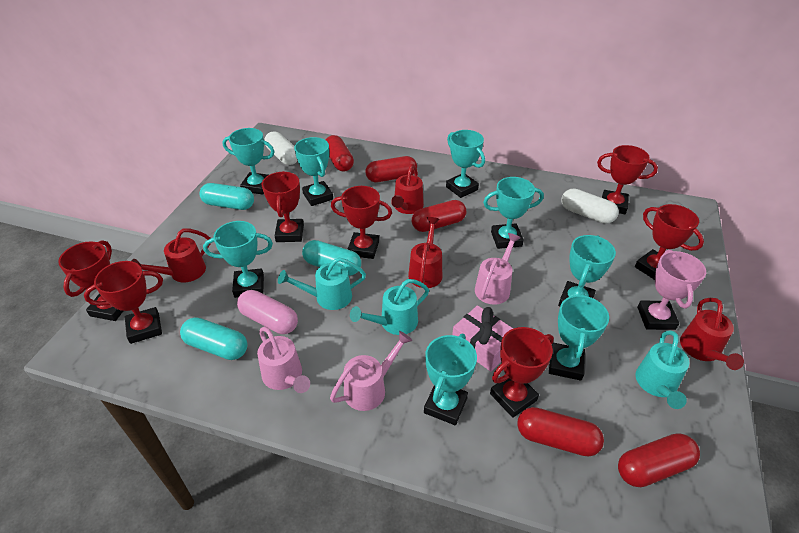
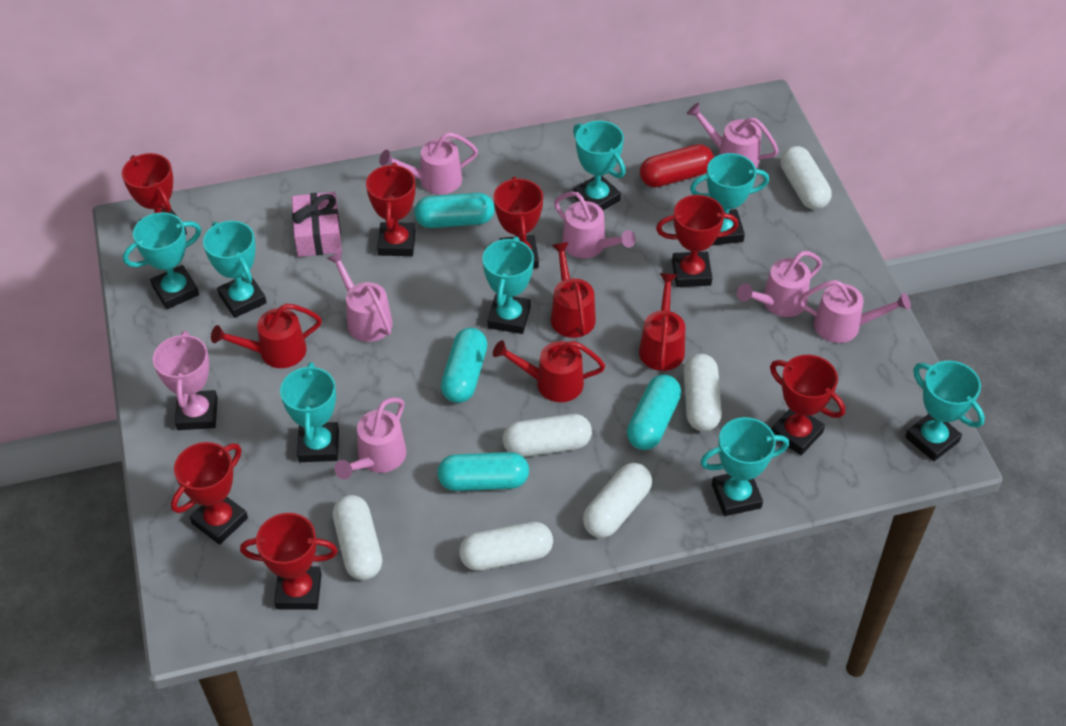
pink capsule: [237,290,298,334] = 1 -> none = 0
pink watering can: [257,327,310,393] [330,331,412,411] [475,233,521,305] = 3 -> [327,250,393,342] [334,397,406,479] [379,132,478,194] [554,191,636,258] [687,103,779,168] [737,251,822,317] [798,280,911,343] = 7
red capsule: [326,135,354,172] [365,156,417,182] [412,200,466,232] [517,407,604,456] [618,433,700,487] = 5 -> [640,144,714,187] = 1
turquoise capsule: [180,317,248,360] [200,183,254,210] [302,240,361,276] = 3 -> [414,193,495,228] [437,452,529,491] [441,328,488,403] [627,375,681,450] = 4
turquoise watering can: [278,257,366,310] [350,279,429,335] [636,330,689,409] = 3 -> none = 0
white capsule: [264,131,298,165] [562,188,619,224] = 2 -> [333,495,382,580] [459,522,553,571] [503,414,592,457] [583,463,652,538] [683,353,722,431] [780,146,832,210] = 6

